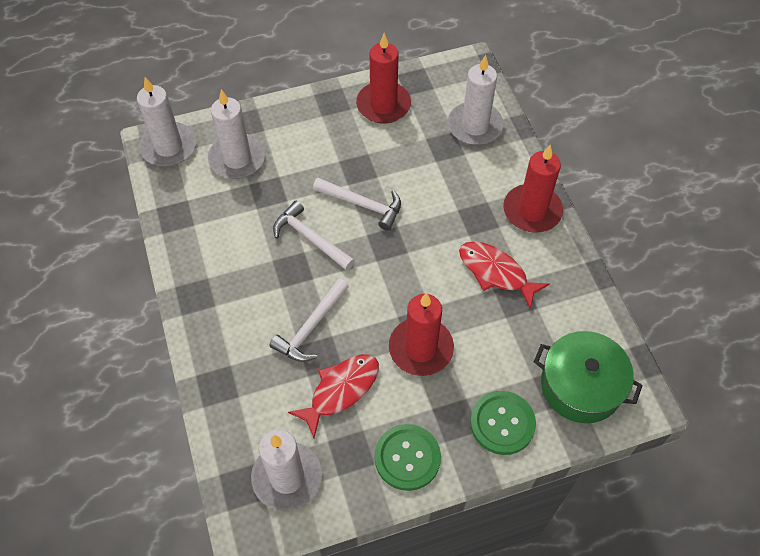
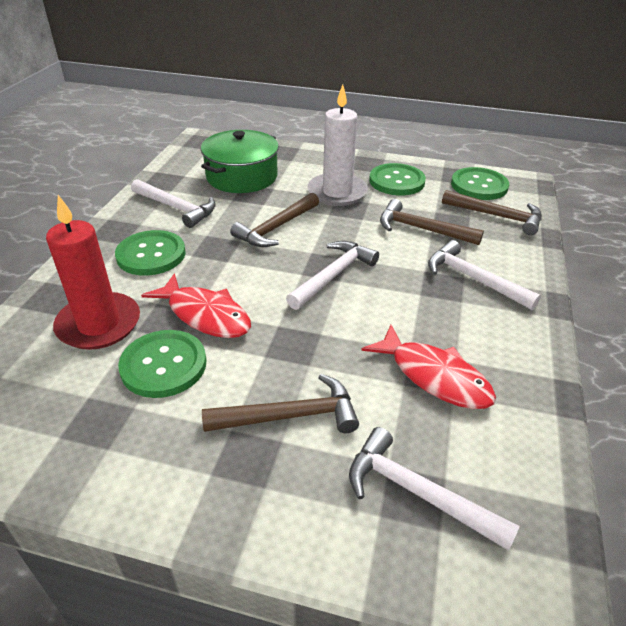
brown hammer: none = 0 -> [202,374,359,433] [230,193,319,247] [380,199,484,245] [442,190,542,235] = 4
green button: [375,424,441,491] [470,391,536,455] = 2 -> [115,230,186,276] [118,330,206,398] [369,163,426,195] [451,167,509,200] = 4
red candle: [356,33,411,124] [389,293,454,376] [503,145,563,233] = 3 -> [46,195,140,350] = 1
white candle: [137,77,196,167] [208,89,265,179] [251,429,322,511] [448,55,504,145] = 4 -> [307,85,368,206] = 1
white hammer: [269,278,349,362] [273,201,355,271] [313,178,401,231] = 3 -> [131,179,216,228] [286,241,379,310] [349,427,520,551] [428,240,541,310] = 4

